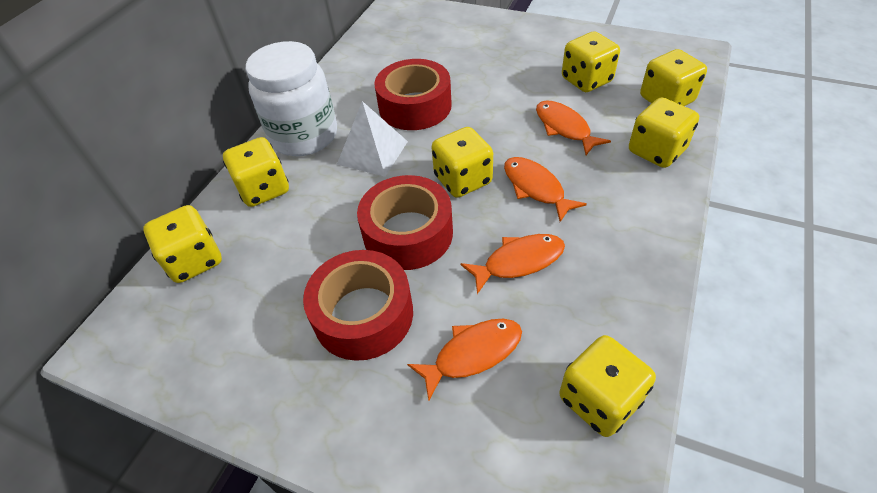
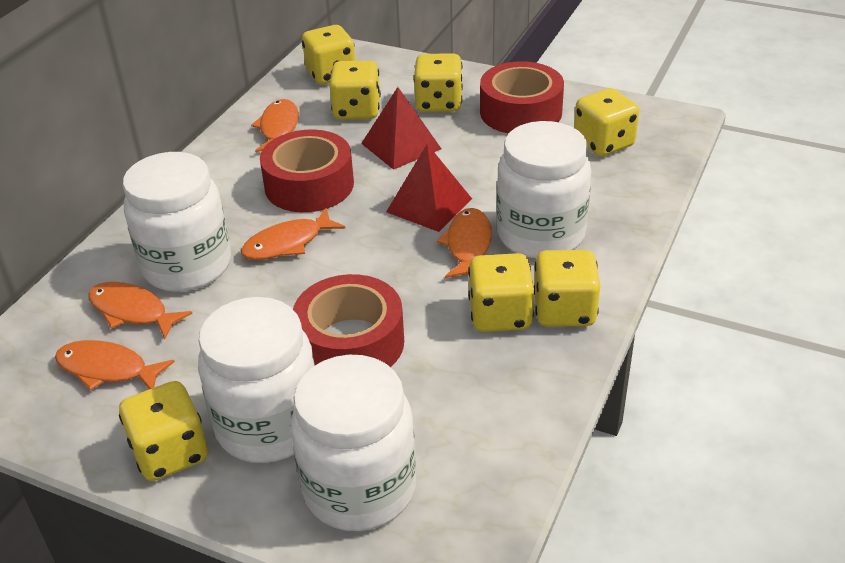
orange fish: [407,319,522,401] [460,234,565,294] [504,157,587,222] [536,100,611,155] = 4 -> [55,340,175,391] [88,282,193,339] [241,208,345,260] [251,99,299,152] [437,208,492,278] = 5
red pyramid: none = 0 -> [361,87,441,170] [386,144,472,232] = 2
white jar: [246,41,337,156] = 1 -> [123,152,231,292] [198,297,315,463] [291,355,416,531] [496,121,591,258] = 4
white pyramid: [337,101,408,177] = 1 -> none = 0

